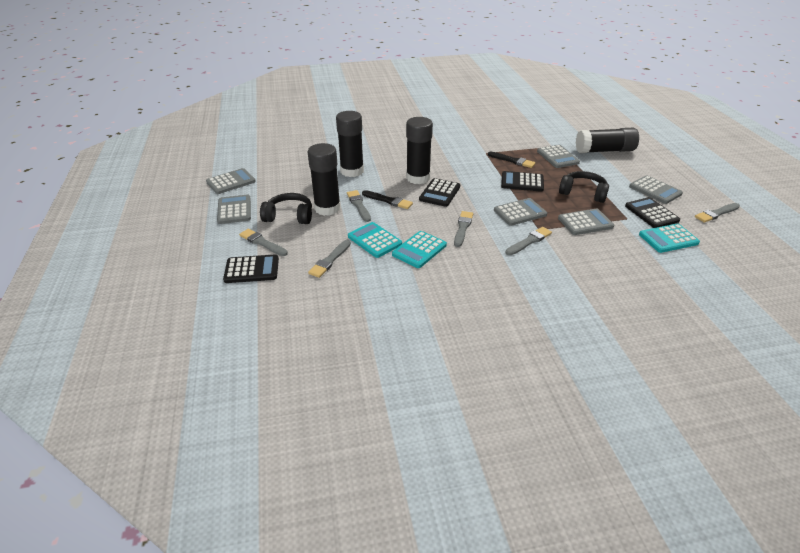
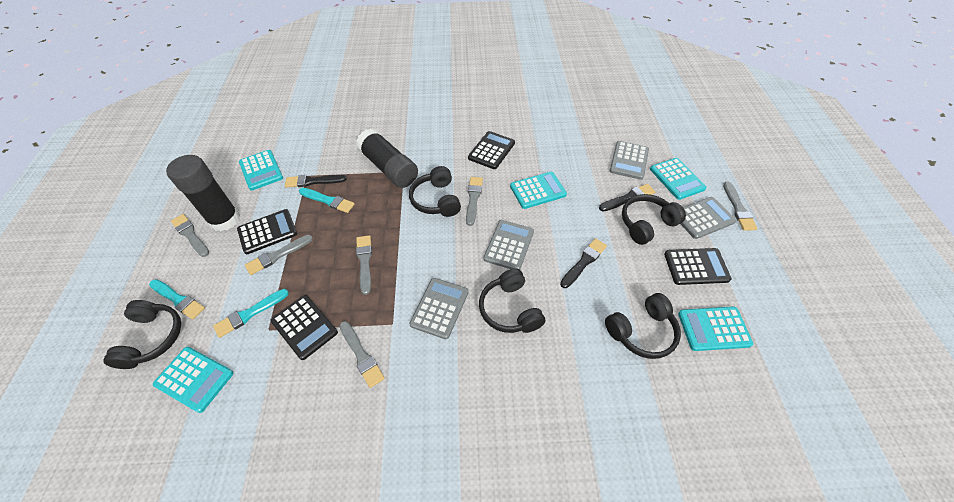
black brush: [362,190,413,209] [488,151,536,168] = 2 -> [285,175,347,188] [560,238,607,288] [599,184,655,211] = 3
black glue stick: [308,143,341,216] [336,111,364,177] [406,117,433,184] [576,128,639,153] = 4 -> [166,155,240,231] [356,128,418,188] = 2
black headphones: [260,193,312,224] [559,171,609,203] = 2 -> [103,300,181,369] [409,166,461,217] [479,268,545,333] [605,293,681,359] [622,194,686,245] = 5
grey calculator: [206,168,256,194] [217,195,251,224] [494,198,547,226] [537,145,580,168] [558,208,614,235] [629,176,683,204] = 6 -> [409,278,469,339] [483,220,534,270] [610,141,649,180] [681,197,736,239] = 4
turquoise brush: none = 0 -> [149,279,205,319] [213,289,289,338] [299,188,355,213] = 3
turquoise calculator: [348,222,402,258] [392,231,447,268] [639,223,700,253] = 3 -> [153,347,233,413] [239,150,283,191] [510,172,567,209] [650,158,706,200] [678,306,753,351] = 5

